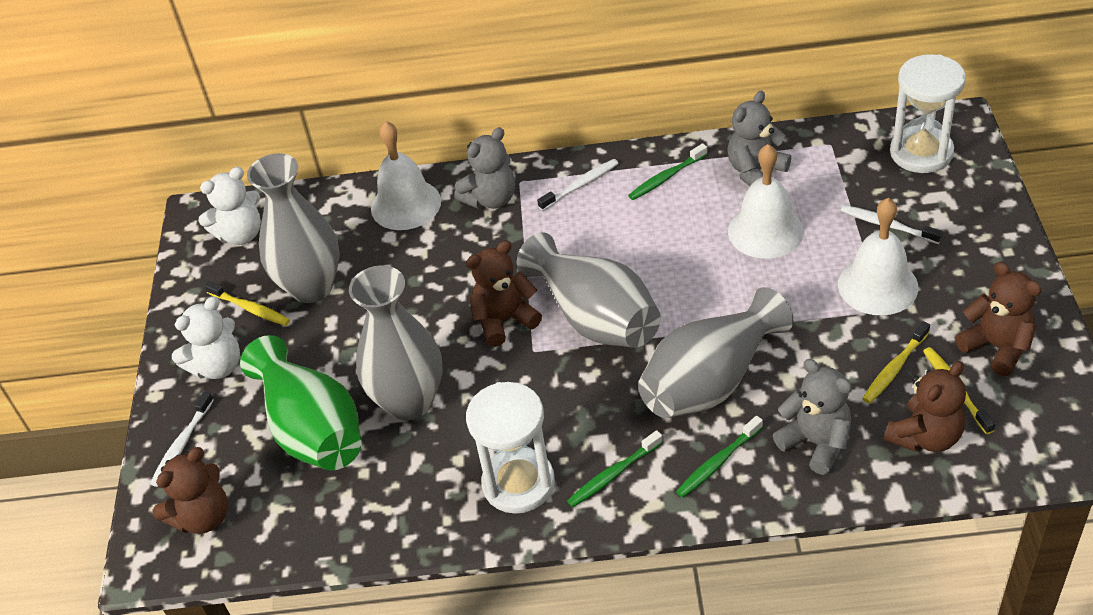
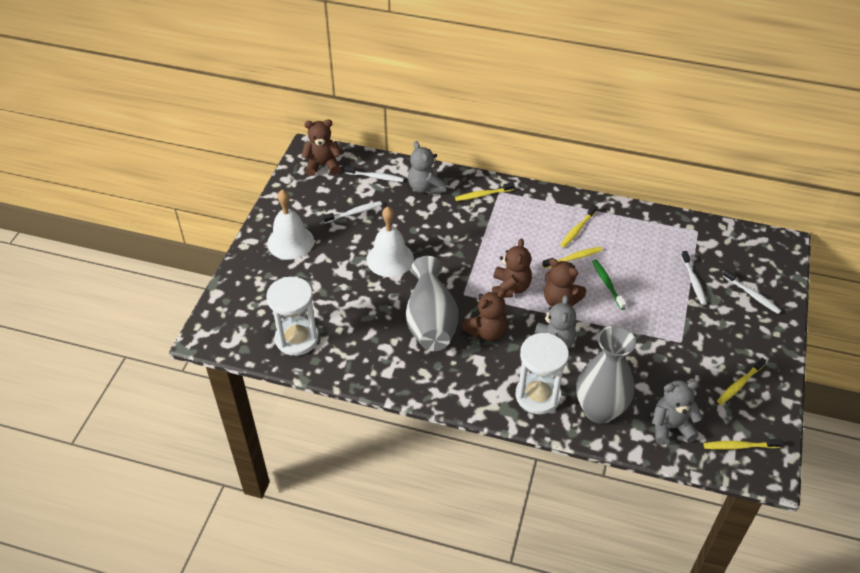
green toothbrush: [567,430,663,507] [628,143,707,200] [676,416,763,498] = 3 -> [592,259,626,310] = 1
green vase: [240,335,362,470] = 1 -> none = 0
grey vase: [247,153,340,303] [349,265,442,420] [517,232,661,348] [638,287,793,418] = 4 -> [406,256,459,351] [576,326,636,424] = 2
white bell: [371,121,441,230] [728,144,804,259] [838,198,918,315] = 3 -> [267,189,314,260] [367,207,414,277] = 2
white teddy bear: [172,296,240,379] [198,167,261,245] = 2 -> none = 0
white toothbrush: [150,392,213,487] [537,159,619,211] [841,205,943,244] = 3 -> [322,201,382,224] [345,166,404,182] [681,251,707,305] [723,269,781,314] = 4
yellow toothbrush: [204,281,290,326] [862,321,930,404] [923,347,996,434] = 3 -> [455,182,515,201] [542,247,602,269] [560,205,597,247] [704,439,782,450] [717,358,766,405] = 5

